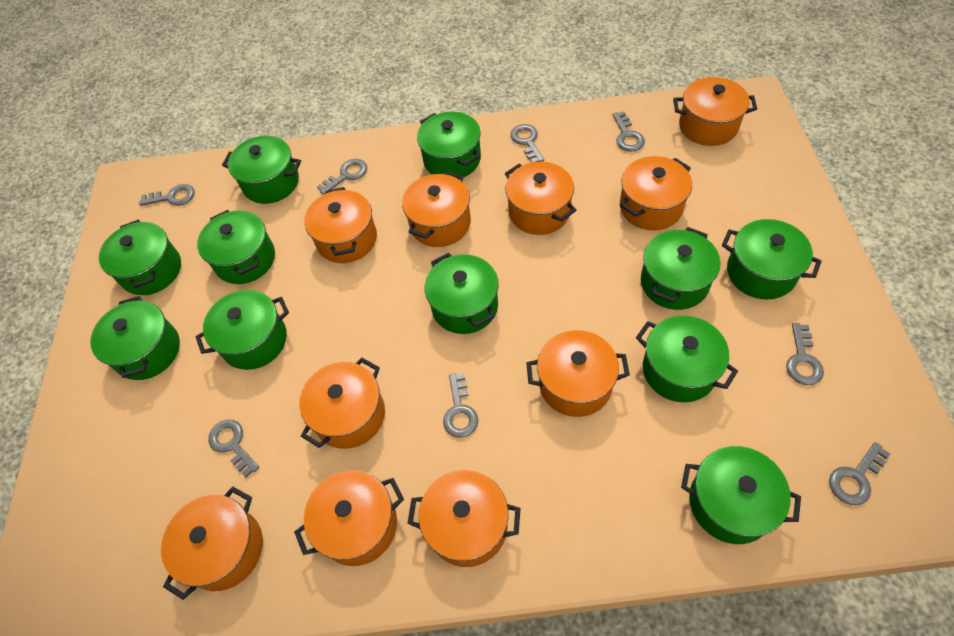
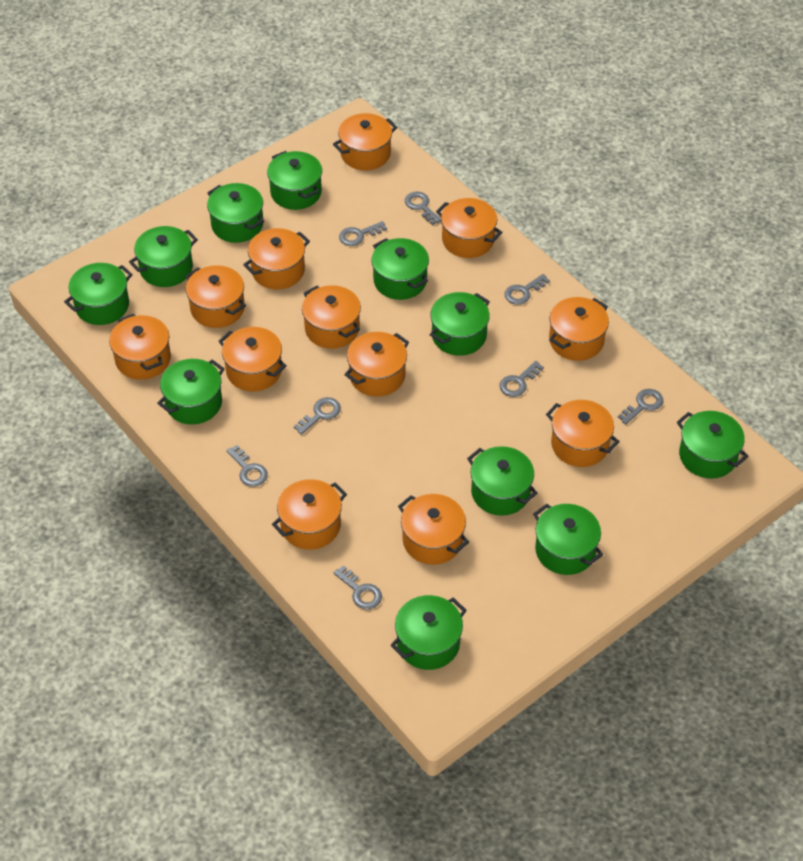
orange pot: [161,487,263,600] [294,470,404,566] [300,357,385,449] [304,187,377,263] [402,171,471,247] [408,470,521,567] [505,162,576,235] [526,330,630,417] [620,156,692,230] [673,77,757,146] = 10 -> [109,314,171,380] [185,265,246,328] [218,327,287,391] [243,228,310,289] [272,479,347,550] [302,285,361,349] [333,113,398,170] [344,332,409,397] [398,494,469,565] [436,198,502,258] [546,400,620,467] [549,297,609,361] = 12

